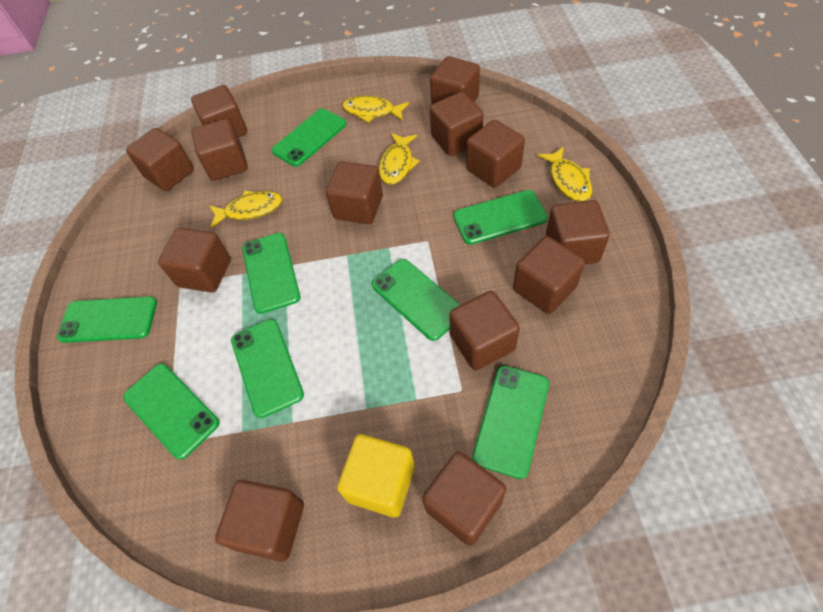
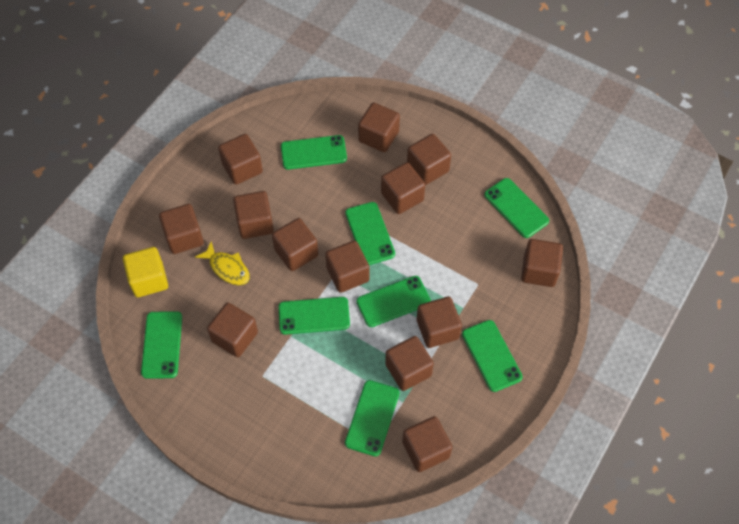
yellow fish: [209,191,283,228] [342,96,409,123] [379,133,420,185] [537,147,592,202] = 4 -> [195,241,250,286] = 1

